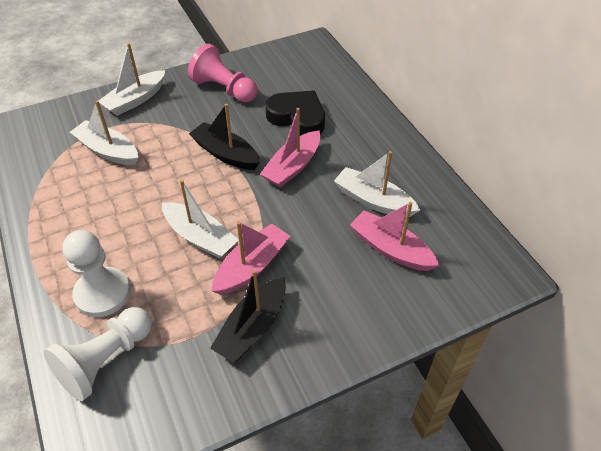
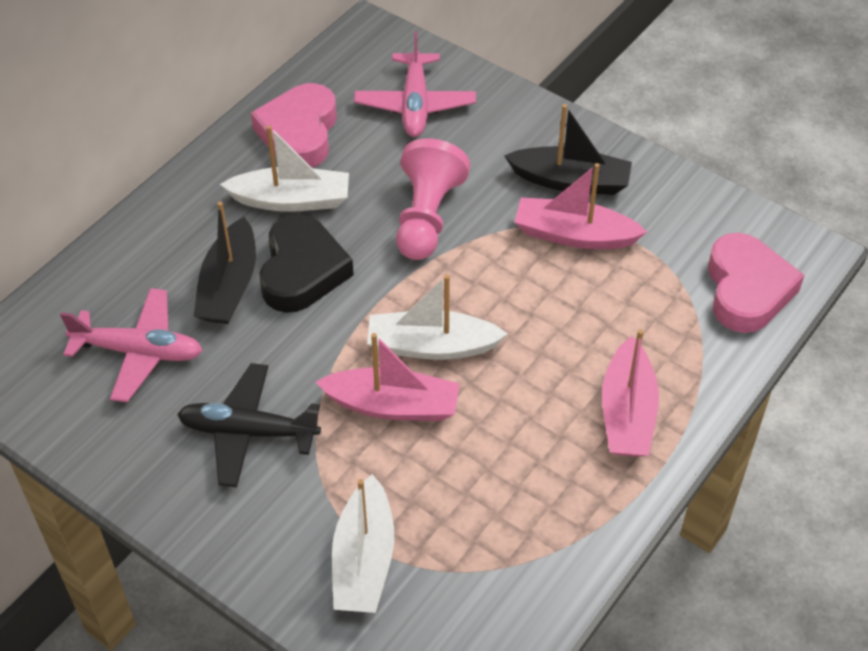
black plane: none = 0 -> [177,363,321,487] = 1
pink heart: none = 0 -> [251,83,337,168] [708,233,805,333] = 2
pink plane: none = 0 -> [60,288,203,402] [354,31,476,137] = 2
white boat: [70,100,138,166] [99,43,165,116] [162,180,239,259] [334,151,420,217] = 4 -> [220,125,349,212] [332,474,394,613] [367,275,508,360] = 3
white pawn: [44,307,152,401] [62,230,130,317] = 2 -> none = 0

